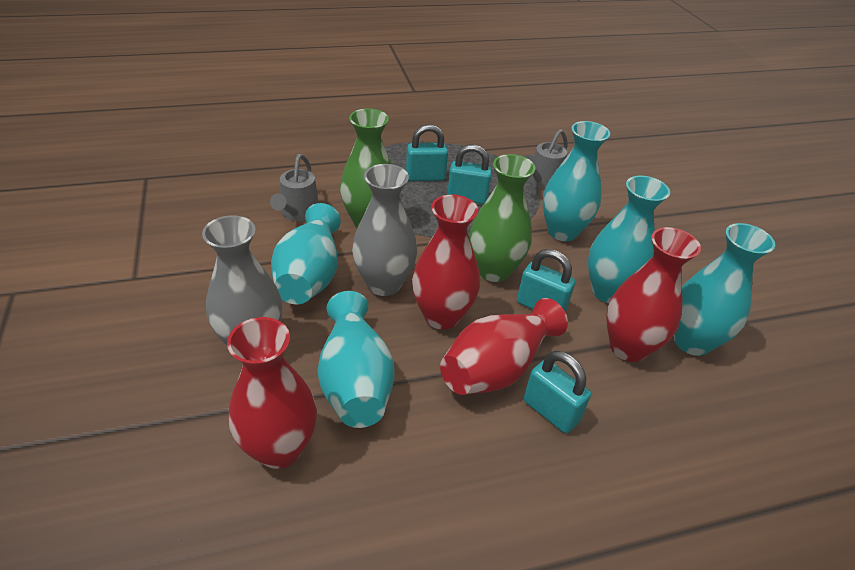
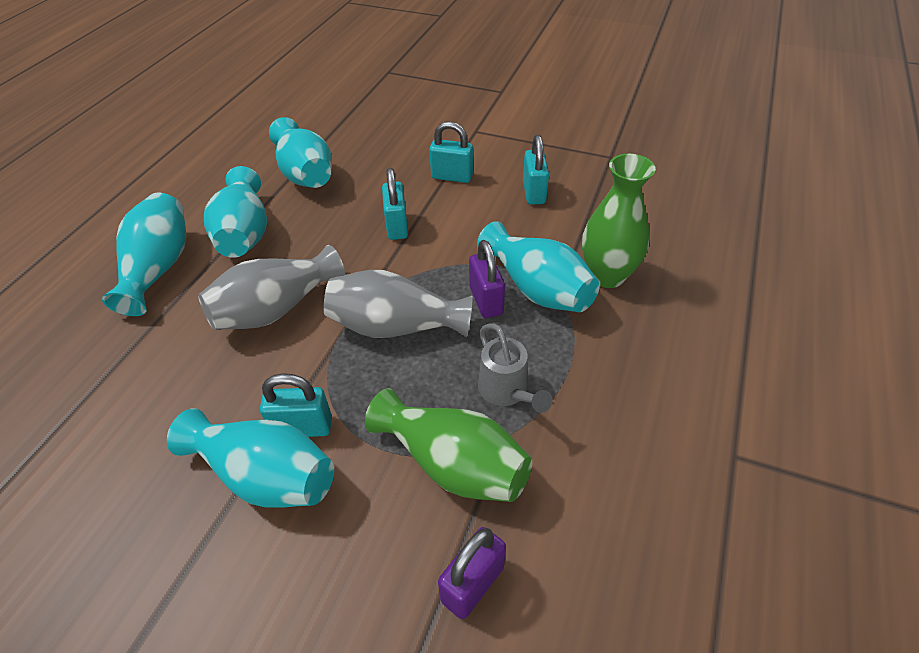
grey watering can: [270,154,319,221] [524,129,568,189] = 2 -> [478,324,552,413] = 1
purple padlock: none = 0 -> [438,527,506,619] [469,240,505,318] = 2
red vase: [227,317,317,469] [412,195,480,330] [440,298,568,395] [606,227,701,362] = 4 -> none = 0

